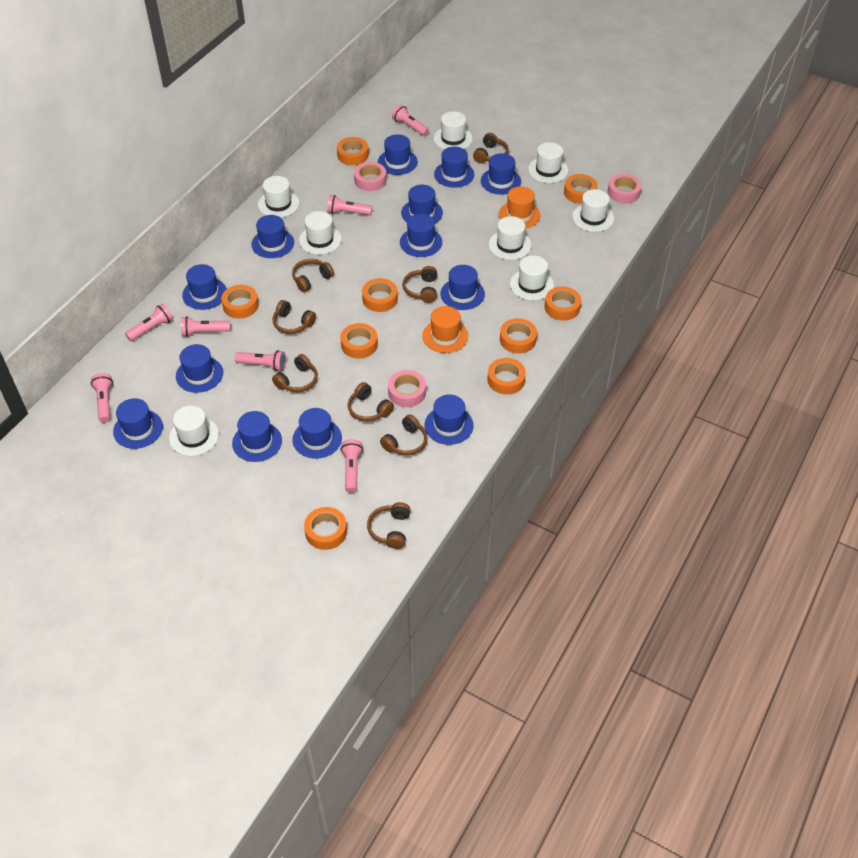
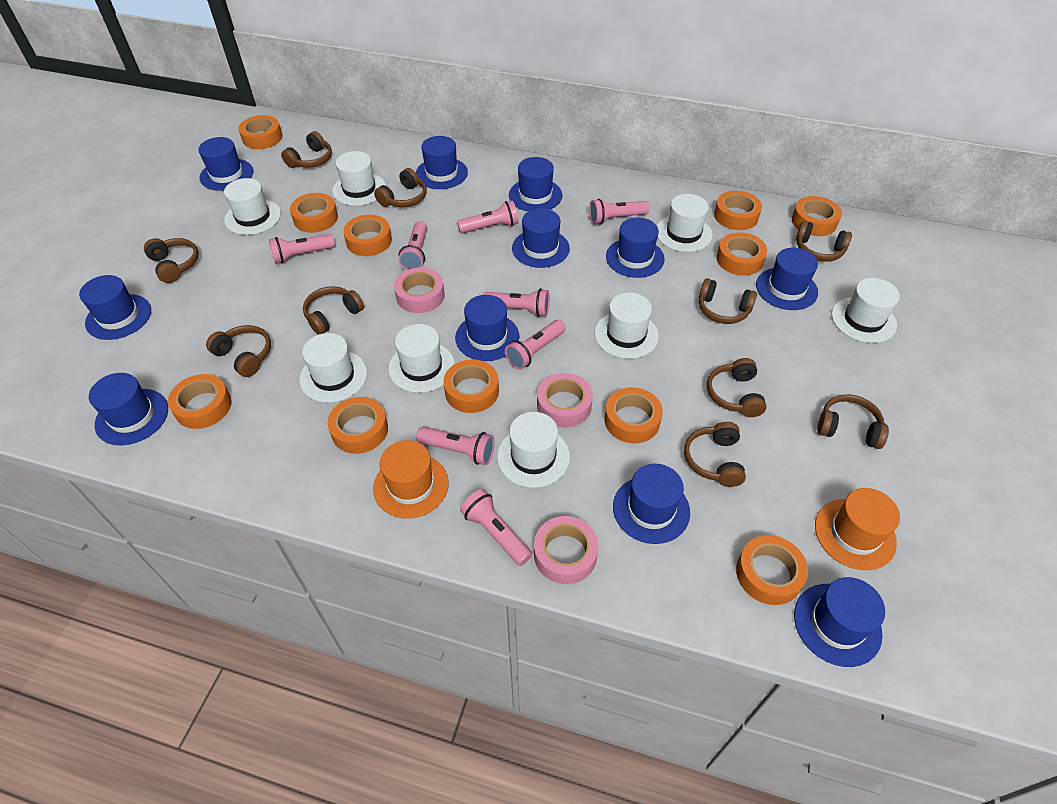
blue hat: [113,398,163,449] [176,344,223,393] [182,264,227,310] [232,411,282,462] [251,215,294,258] [292,408,342,459] [378,134,418,175] [400,214,442,257] [401,185,443,224] [425,394,474,445] [434,147,474,188] [440,265,485,310] [481,153,521,195] = 13 -> [79,275,151,340] [89,373,168,445] [198,137,253,191] [416,136,468,189] [455,295,520,361] [509,157,562,211] [512,208,570,268] [606,218,665,278] [613,464,690,544] [756,248,818,310] [794,577,885,667] = 11
brown headphones: [272,354,318,392] [273,300,316,334] [292,259,334,292] [348,382,394,422] [367,502,410,549] [380,414,427,456] [402,266,437,303] [473,133,509,163] = 8 -> [144,238,199,283] [206,325,271,377] [281,131,332,168] [303,286,364,335] [374,168,427,207] [684,422,746,487] [699,278,757,324] [707,358,767,417] [796,221,852,262] [817,394,889,449] = 10
orange tape: [221,285,259,319] [304,507,347,550] [337,137,369,165] [340,323,378,359] [362,278,398,312] [487,358,526,395] [500,318,537,354] [545,287,581,321] [564,174,598,204] = 9 -> [168,374,231,429] [238,115,282,149] [290,193,338,233] [328,397,388,454] [343,215,392,256] [443,359,499,413] [604,387,663,443] [714,191,762,230] [717,232,767,276] [736,535,808,605] [792,196,842,236] = 11
pink flashlight: [91,373,113,423] [125,303,173,341] [181,316,230,337] [235,350,286,371] [327,195,372,215] [341,439,363,493] [392,105,429,136] = 7 -> [269,234,335,264] [398,221,427,270] [416,427,495,465] [457,200,519,233] [460,489,532,566] [483,288,550,317] [505,320,566,370] [589,199,650,225] = 8

